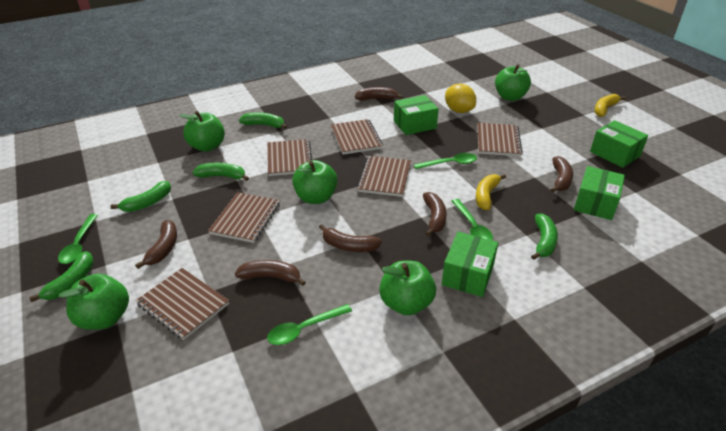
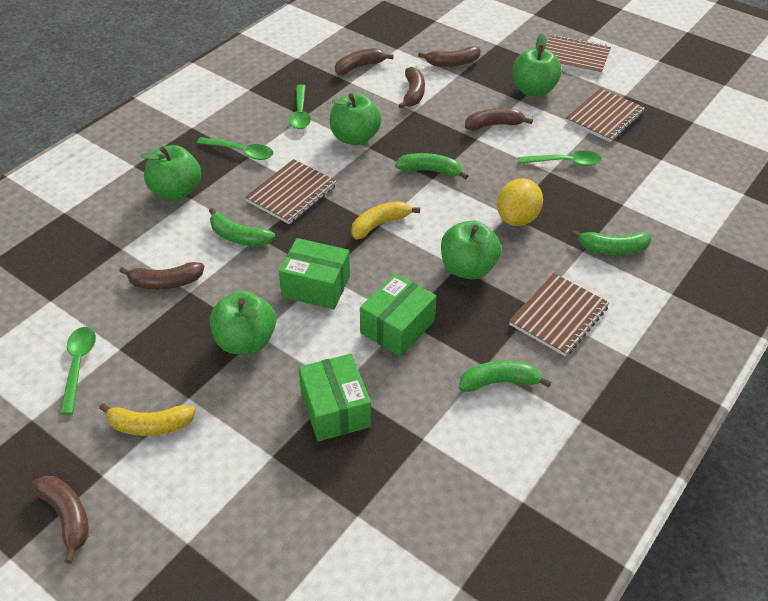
brown notebook: [136,268,229,340] [208,192,280,243] [267,139,312,176] [331,119,383,155] [357,156,411,197] [477,123,523,156] = 6 -> [245,159,337,224] [509,273,609,357] [545,34,611,75] [565,88,645,142] = 4
green banana: [29,251,94,302] [110,181,171,212] [192,163,249,181] [239,112,287,129] [531,214,558,260] = 5 -> [209,208,275,246] [395,153,468,180] [459,361,552,392] [571,230,651,255] = 4
green box: [394,95,439,135] [442,232,498,297] [574,166,625,220] [590,120,648,168] = 4 -> [279,238,350,310] [299,354,371,441] [360,273,437,357] = 3

